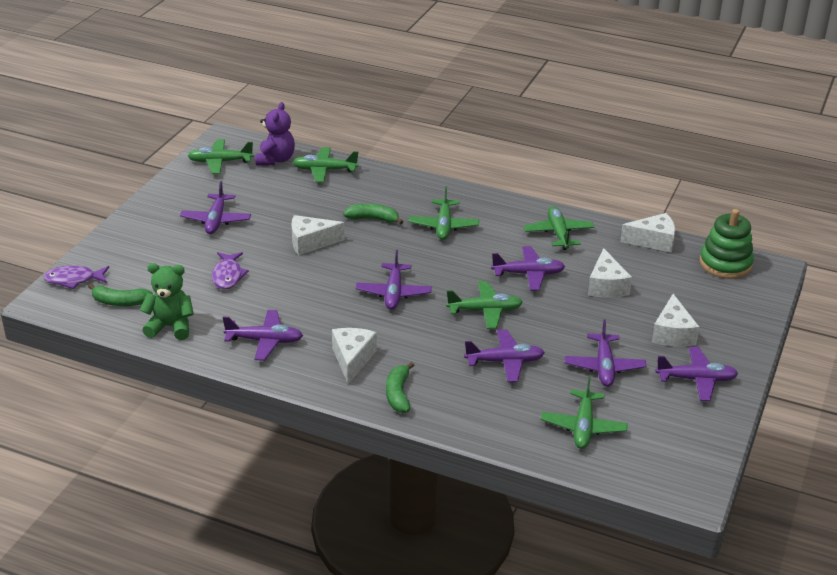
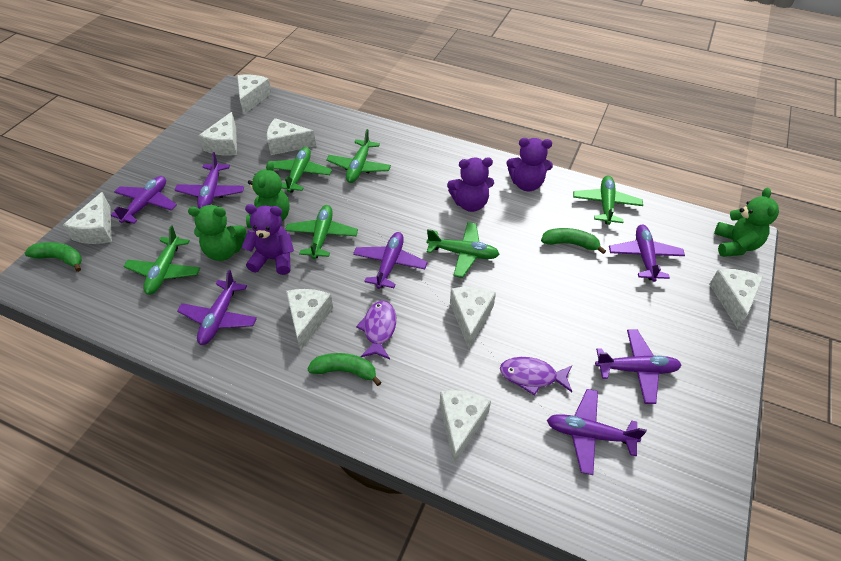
green stacking toy: [699,209,754,279] = 1 -> none = 0
green teddy bear: [140,263,194,340] = 1 -> [188,205,247,261] [246,161,290,228] [714,188,779,257] = 3
purple teddy bear: [255,102,295,166] = 1 -> [242,204,294,275] [447,157,494,212] [506,138,553,191] = 3
white cheese: [291,215,345,255] [332,328,377,384] [588,248,632,298] [620,213,675,253] [652,294,699,347] = 5 -> [63,192,112,244] [198,112,237,156] [237,75,272,114] [267,118,316,155] [286,289,333,352] [440,390,491,464] [450,287,496,348] [709,269,763,329] = 8

